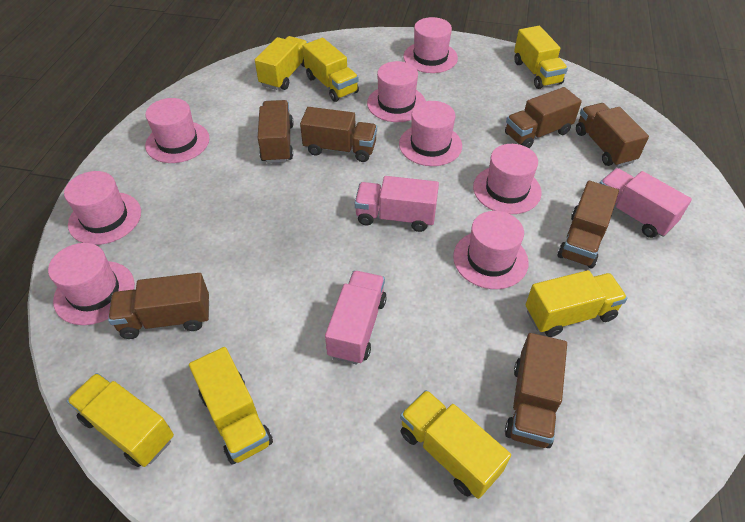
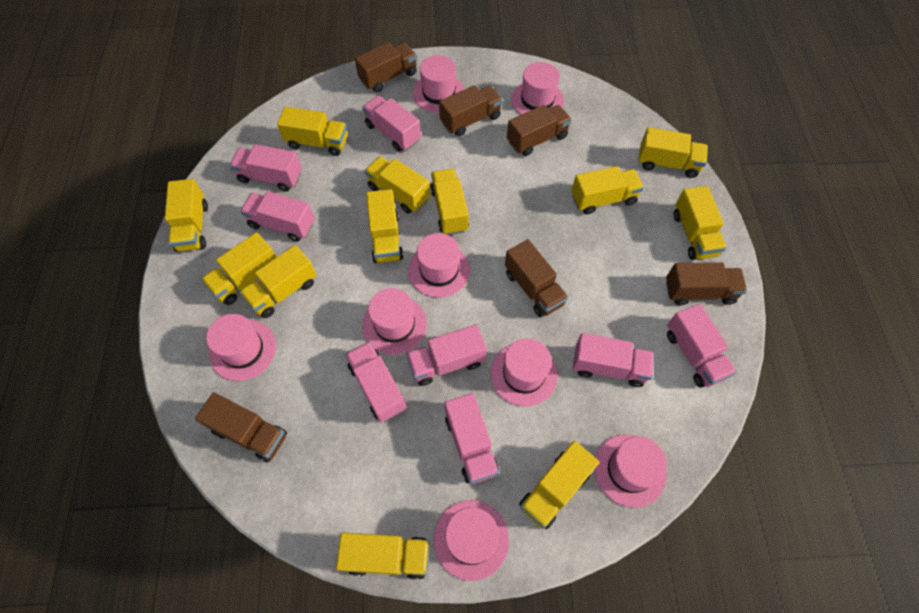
brown truck: [108,273,209,339] [258,100,294,163] [300,107,377,162] [505,87,582,148] [505,333,567,448] [558,181,619,269] [576,103,649,167] = 7 -> [195,392,287,462] [355,42,417,92] [439,85,503,136] [505,239,568,317] [507,105,572,156] [666,262,747,305] = 6
pink truck: [325,271,387,364] [355,176,439,232] [600,168,692,238] = 3 -> [230,144,302,192] [240,191,315,242] [345,341,406,422] [362,96,421,152] [406,325,487,386] [444,393,499,484] [573,333,654,387] [667,304,737,388] = 8
yellow truck: [67,373,174,467] [189,347,273,465] [255,36,308,90] [303,38,359,102] [400,390,511,499] [514,26,568,89] [525,270,627,337] = 7 -> [165,179,208,252] [201,232,276,305] [239,245,317,318] [277,107,347,156] [336,533,430,580] [365,156,430,214] [366,189,404,263] [430,169,469,235] [519,441,599,529] [571,166,644,214] [638,127,708,178] [674,186,727,260] = 12

